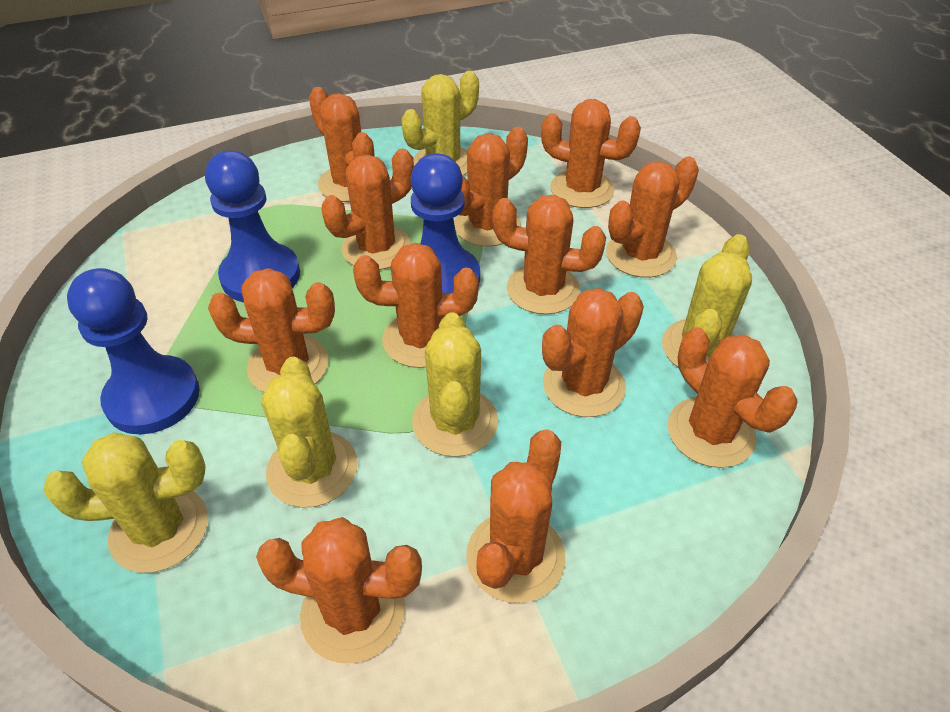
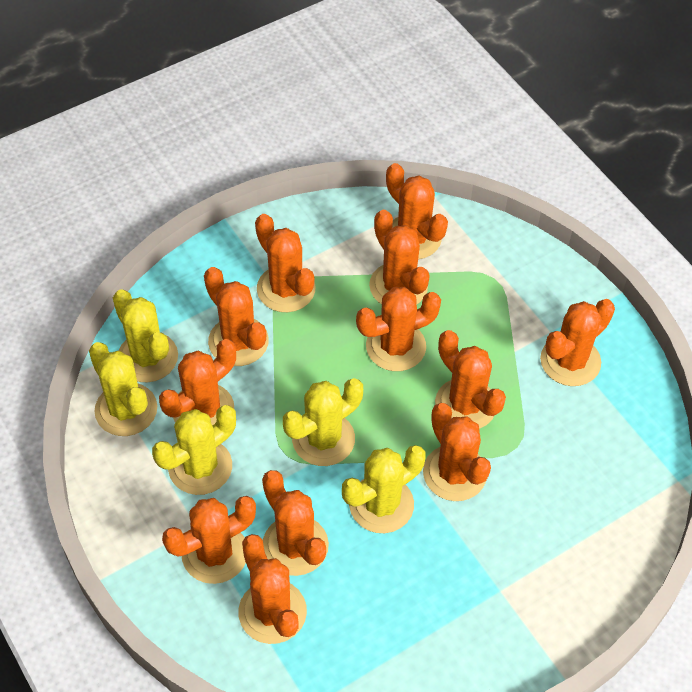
blue pawn: [67,268,200,434] [205,151,300,302] [411,154,480,293] = 3 -> none = 0

